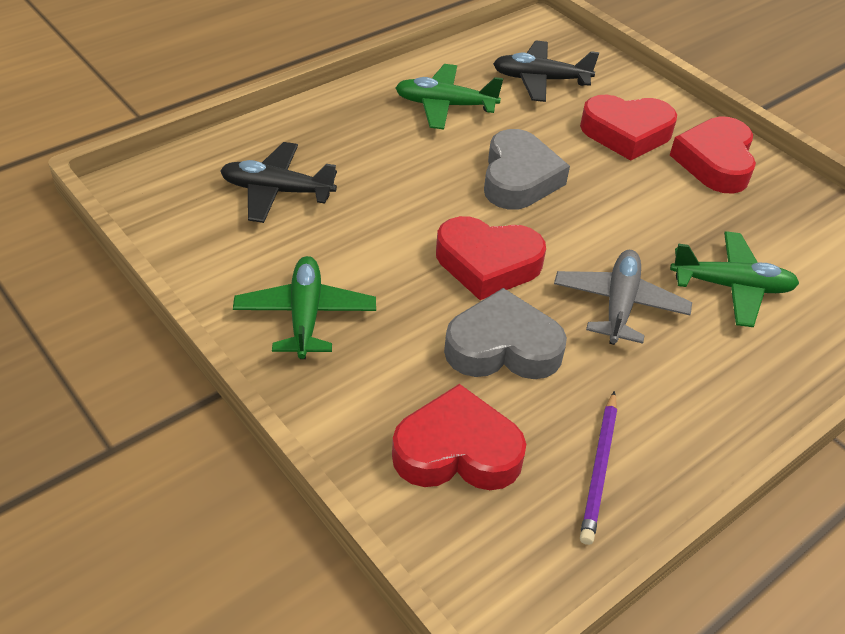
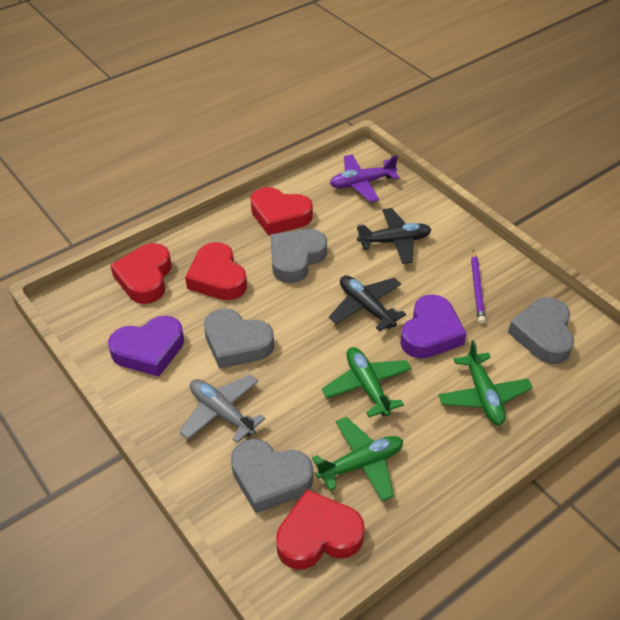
grey heart: [444,288,567,379] [484,129,570,210] = 2 -> [204,308,274,369] [231,439,313,513] [271,229,327,283] [508,297,574,364] = 4
purple heart: none = 0 -> [108,316,184,377] [400,294,467,359] = 2
purple plane: none = 0 -> [330,154,399,202] = 1

